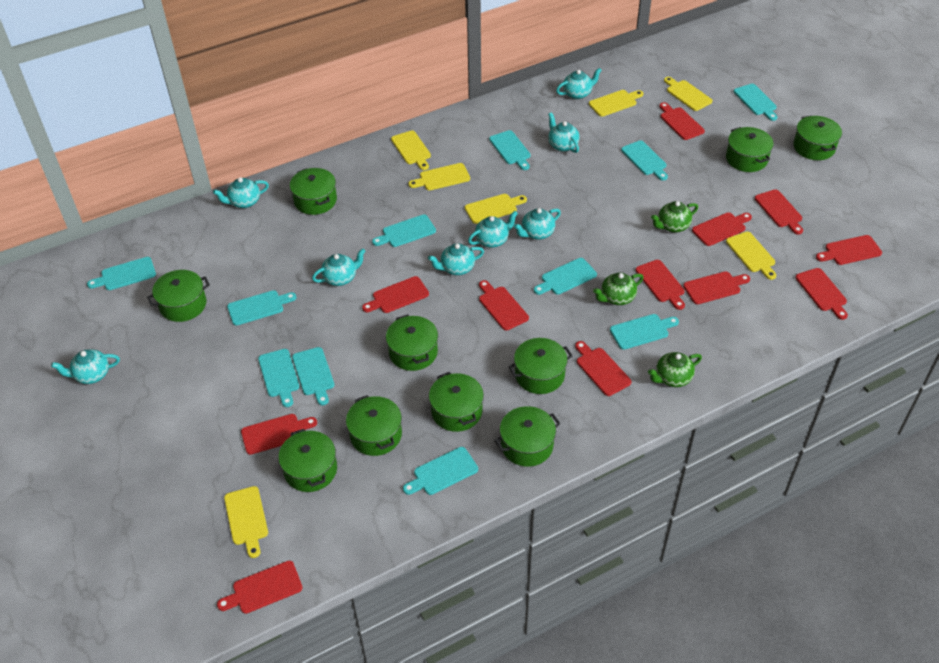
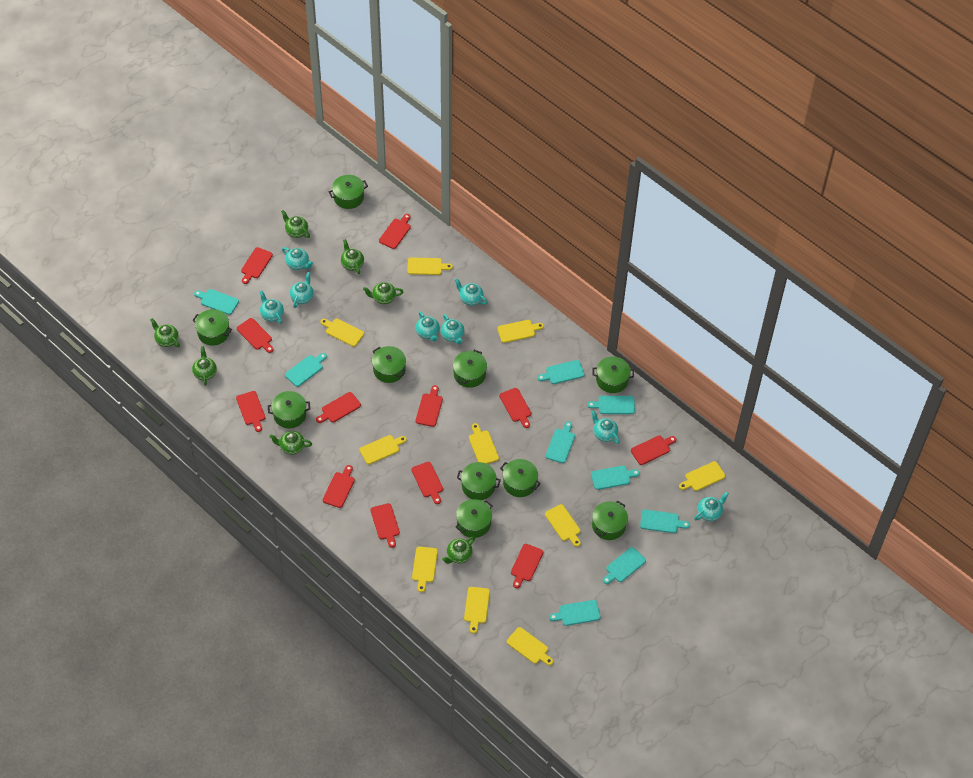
green teapot: [593,273,644,305] [648,352,702,387] [651,201,698,232] = 3 -> [150,318,180,347] [192,346,217,386] [269,431,312,455] [281,210,310,238] [341,239,364,274] [363,282,404,304] [442,536,475,564] = 7
turquoise cutting board: [87,257,156,290] [227,290,296,326] [258,349,300,407] [292,347,334,406] [372,214,436,247] [403,447,478,495] [489,130,531,170] [534,258,597,295] [610,314,679,350] [621,140,668,181] [733,84,777,121] = 11 -> [194,289,239,315] [285,353,327,387] [537,360,585,384] [545,421,575,463] [549,600,600,626] [587,396,635,414] [591,466,640,490] [603,547,646,584] [640,510,690,533] = 9
yellow cutting board: [224,486,268,558] [391,130,431,170] [408,163,470,190] [465,194,527,224] [589,90,643,117] [664,77,713,111] [726,232,776,280] = 7 -> [320,319,364,347] [360,435,407,464] [407,257,453,275] [412,547,438,592] [464,587,490,634] [469,423,499,464] [497,320,544,343] [507,627,553,666] [545,504,581,547] [679,461,726,491] = 10

